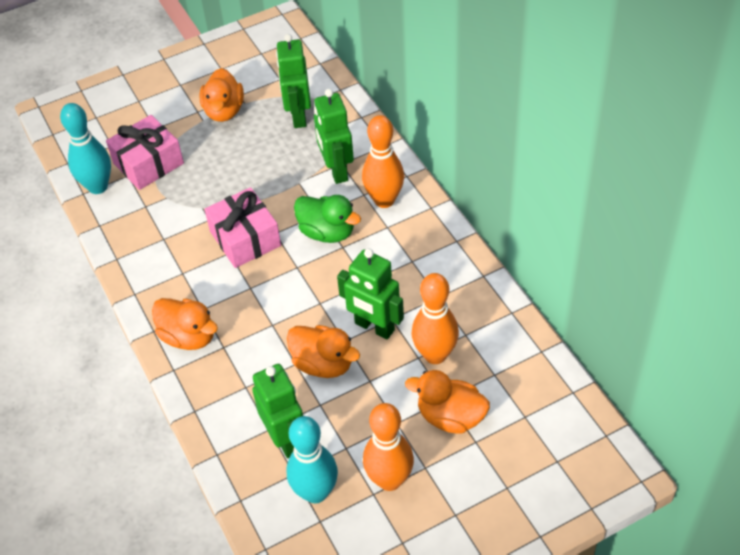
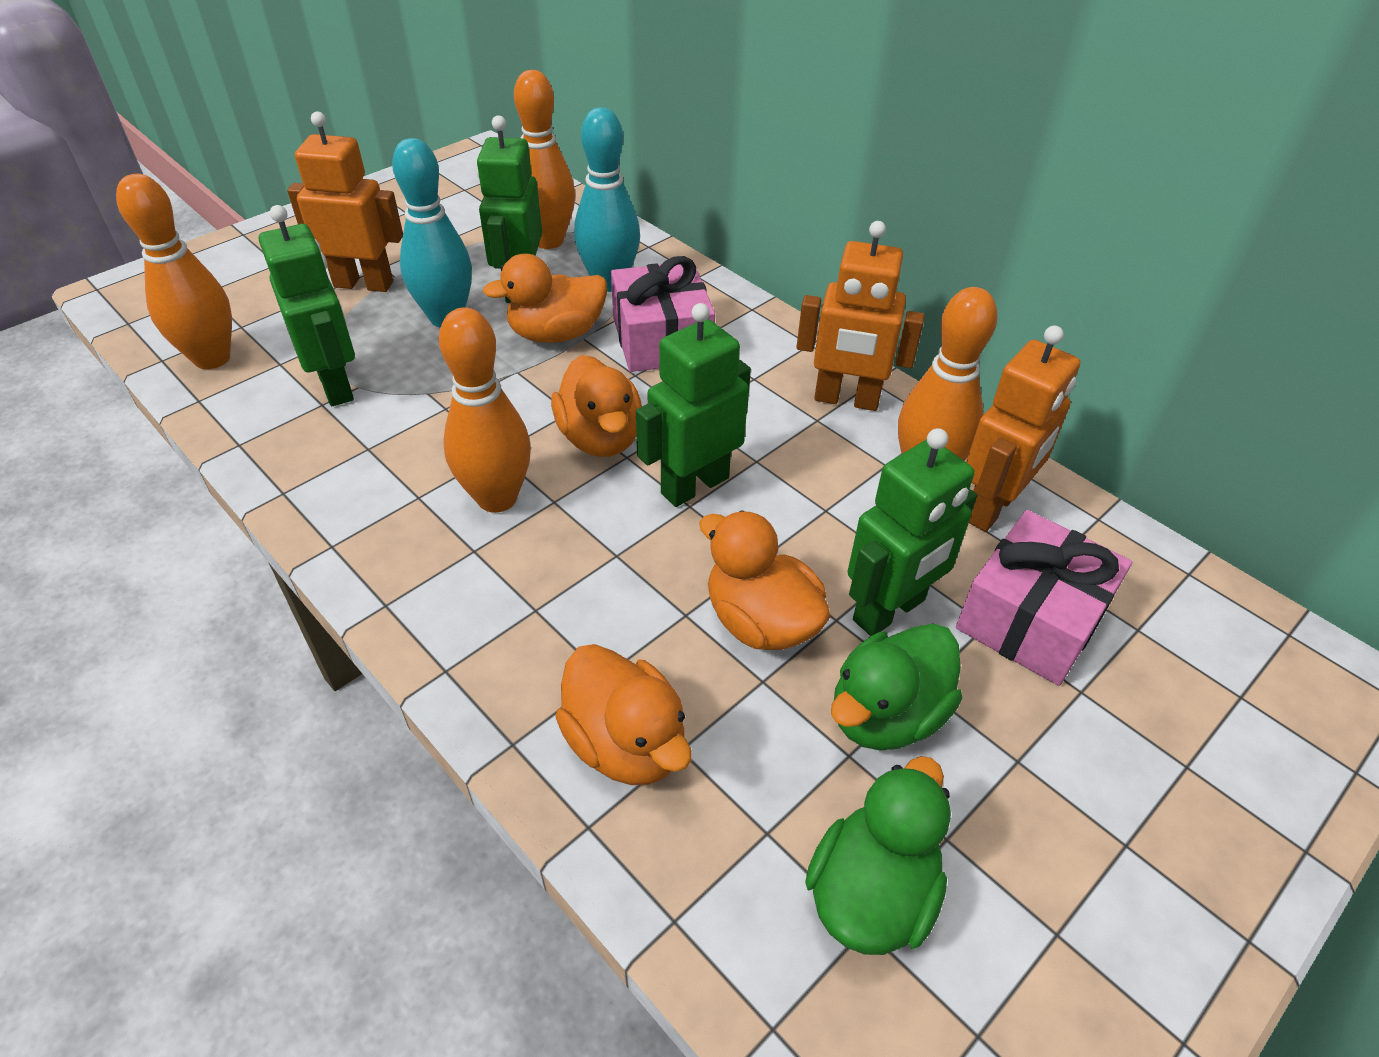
green duck: [294,195,361,243] = 1 -> [805,756,951,955] [831,624,962,751] = 2
orange bowling pin: [362,115,404,208] [363,403,414,491] [411,273,459,364] = 3 -> [116,174,232,369] [439,307,531,513] [514,70,575,249] [898,287,998,461] = 4
orange robot: none = 0 -> [287,111,403,292] [797,221,924,411] [966,326,1080,532] = 3

